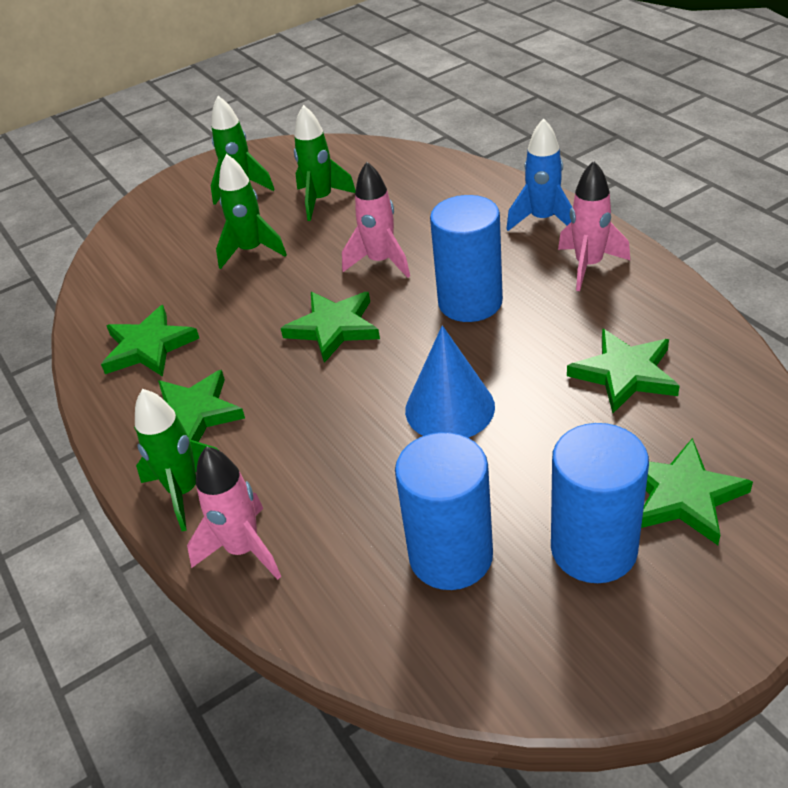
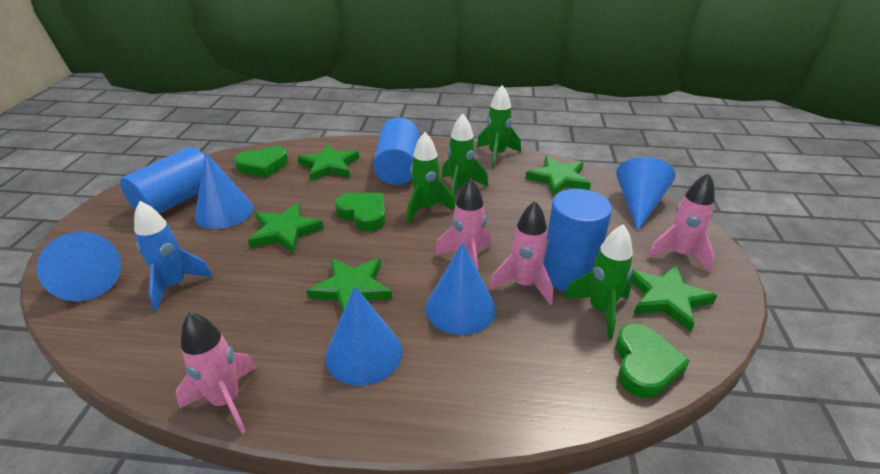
blue cone: [405,325,495,438] = 1 -> [37,232,121,301] [194,153,253,229] [325,286,402,386] [426,242,496,335] [616,157,676,231] = 5
green heart: none = 0 -> [234,146,288,178] [335,193,386,231] [615,324,690,398] = 3
pink rocket: [187,446,281,580] [342,162,410,278] [558,161,630,291] = 3 -> [175,312,256,434] [435,178,491,270] [489,201,553,305] [647,173,715,273] = 4

